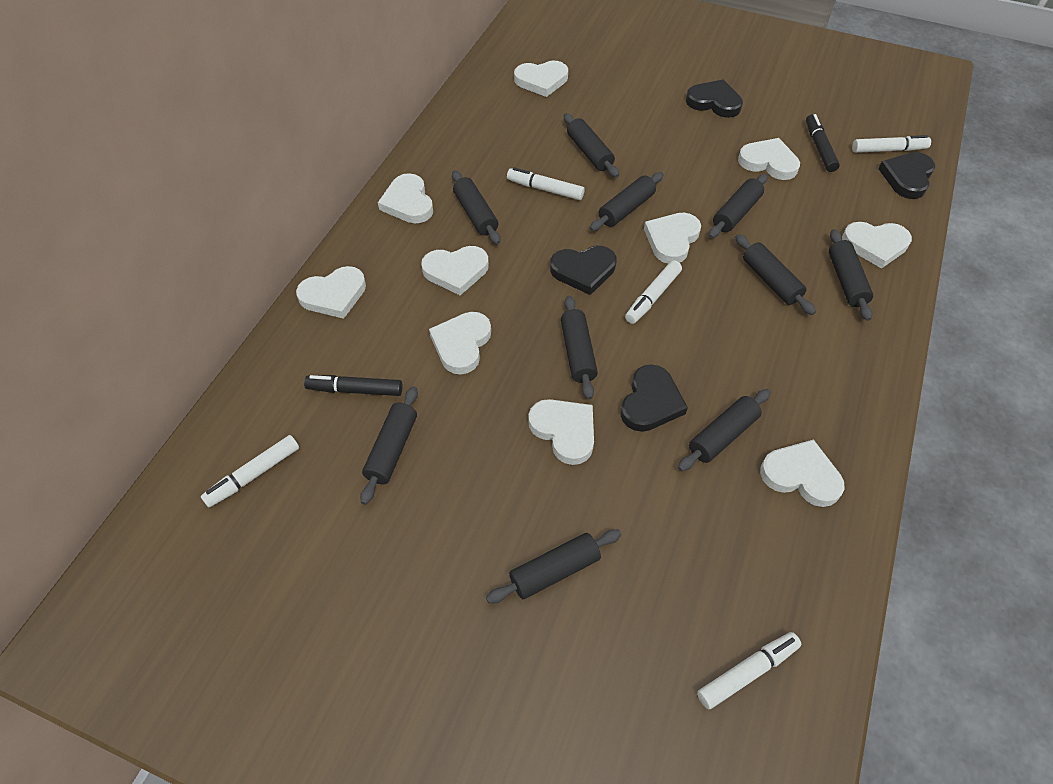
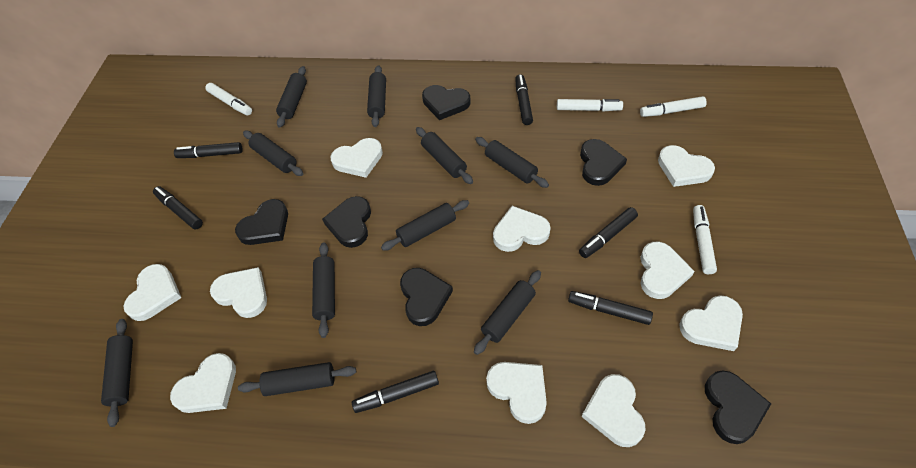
black heart: [550,246,616,295] [620,364,688,432] [686,80,743,118] [878,152,935,199] = 4 -> [235,199,288,245] [322,196,371,248] [400,268,453,326] [422,85,471,120] [580,139,627,186] [705,370,771,444] = 6
black marker: [304,375,402,396] [806,114,840,172] = 2 -> [153,186,203,229] [174,142,243,158] [352,371,439,413] [515,74,533,125] [568,291,653,325] [579,207,638,258] = 6
white marker: [201,435,299,507] [507,167,585,200] [625,260,682,324] [697,632,801,709] [852,135,931,153] = 5 -> [205,83,252,115] [557,99,623,111] [640,96,707,117] [693,205,717,274] = 4

